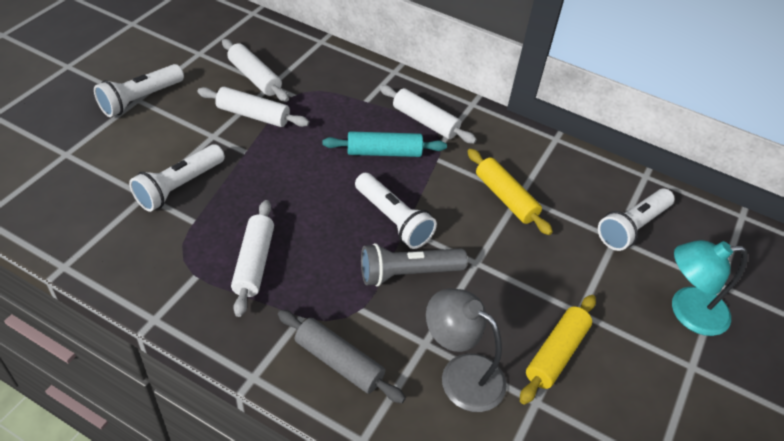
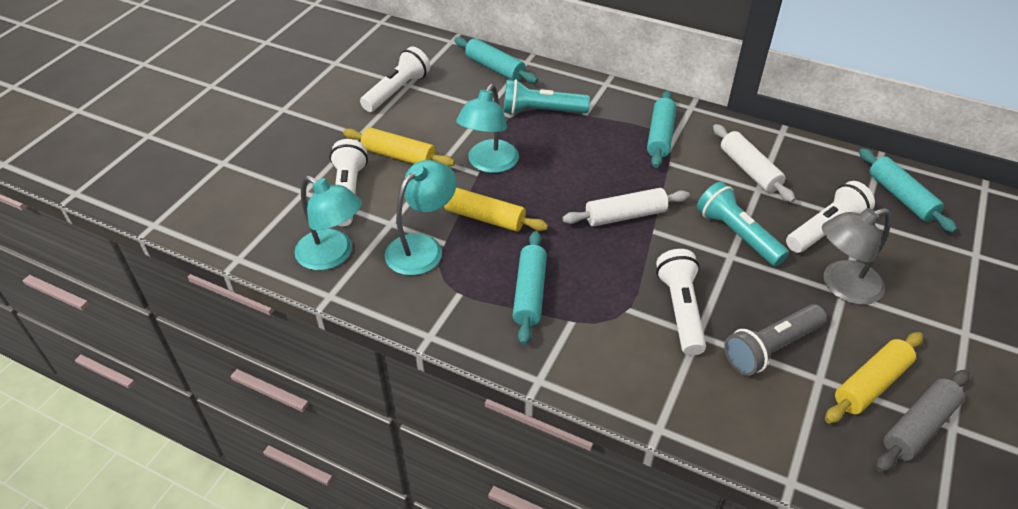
turquoise flashlight: none = 0 -> [504,79,590,114] [697,182,789,266] = 2
turquoise lamp: [672,240,748,336] = 1 -> [294,176,362,270] [385,160,457,275] [456,84,519,173] = 3
turquoise rolling pin: [322,131,447,157] = 1 -> [454,37,538,83] [512,231,547,345] [647,91,676,168] [859,148,957,233] = 4
white rolling pin: [197,87,309,127] [222,39,289,102] [231,200,274,317] [379,85,477,144] = 4 -> [562,188,690,227] [713,124,795,202] = 2
yellow rolling pin: [467,149,553,235] [520,295,596,405] = 2 -> [343,127,455,167] [444,187,548,232] [825,332,923,424] = 3

